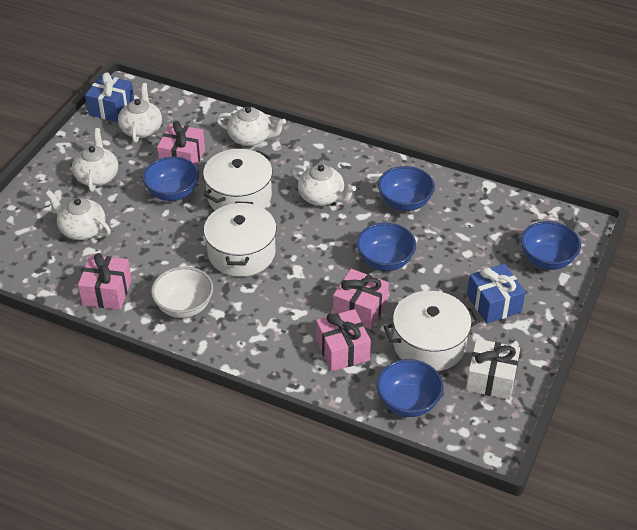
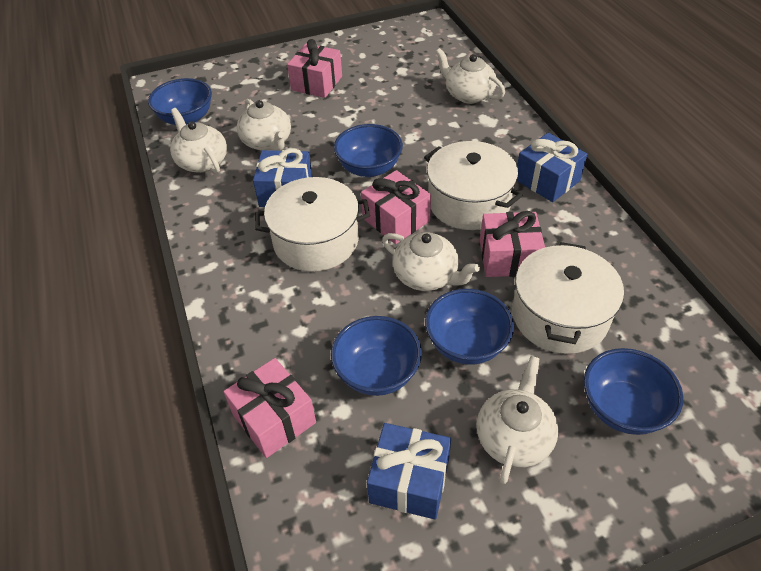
blue gift: [85,72,134,123] [467,264,525,324] = 2 -> [253,148,312,207] [367,423,451,520] [517,133,587,202] = 3
white bowl: [151,267,213,318] = 1 -> none = 0
white gift: [466,339,520,400] = 1 -> none = 0

